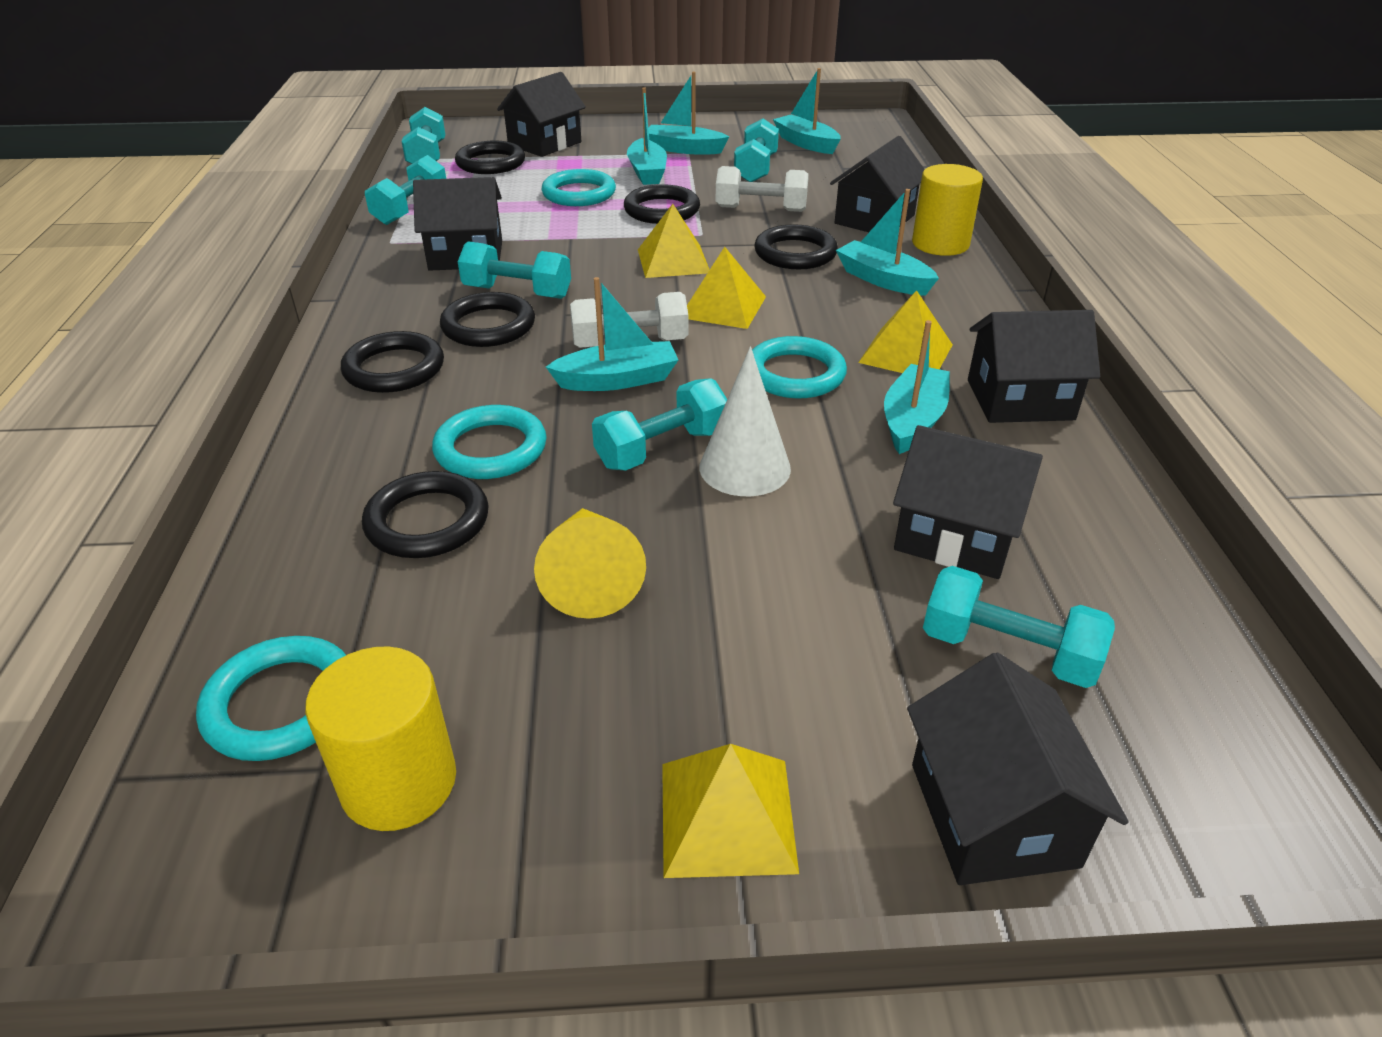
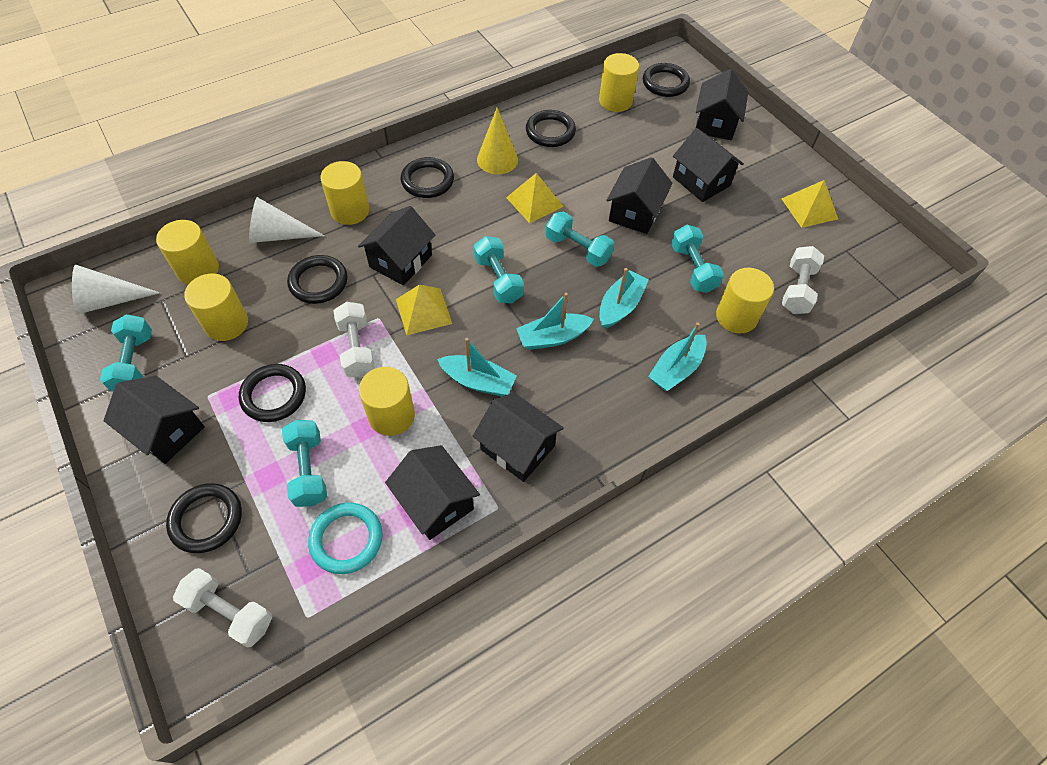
black house: [413,177,502,271] [497,72,586,157] [830,136,925,232] [893,425,1043,579] [907,653,1129,885] [968,310,1100,423] = 6 -> [104,375,205,464] [358,206,435,286] [385,445,480,540] [473,392,564,482] [606,157,673,234] [673,128,744,202] [696,69,748,140] = 7
turquoise boat: [546,277,678,391] [627,87,667,185] [648,72,729,154] [773,68,840,154] [836,189,939,296] [884,320,950,454] = 6 -> [437,338,517,397] [516,293,594,350] [599,268,649,329] [648,322,707,391] = 4
turquoise dumbbell: [365,155,446,225] [402,107,445,164] [458,241,571,299] [592,378,727,470] [734,118,779,182] [923,566,1115,688] = 6 -> [100,314,152,391] [282,420,327,507] [474,236,524,303] [546,211,614,267] [671,225,724,293] = 5
turquoise ring: [196,636,346,761] [432,405,547,479] [541,169,616,206] [752,336,847,398] = 4 -> [308,503,383,574] = 1
white cone: [699,347,791,496] = 1 -> [72,265,160,314] [249,197,325,243] = 2
white dumbbell: [570,292,688,348] [716,166,809,212] = 2 -> [173,568,272,647] [334,302,375,378] [782,246,824,314] = 3
yellow cylinder: [305,646,456,831] [912,164,983,256] = 2 -> [156,220,219,285] [184,274,248,341] [320,161,369,225] [359,367,415,436] [599,53,639,112] [716,268,774,333] = 6
yellow pyramid: [638,204,709,278] [662,744,799,878] [687,247,766,329] [858,290,953,373] = 4 -> [396,285,452,335] [506,173,564,223] [781,180,838,228] = 3

